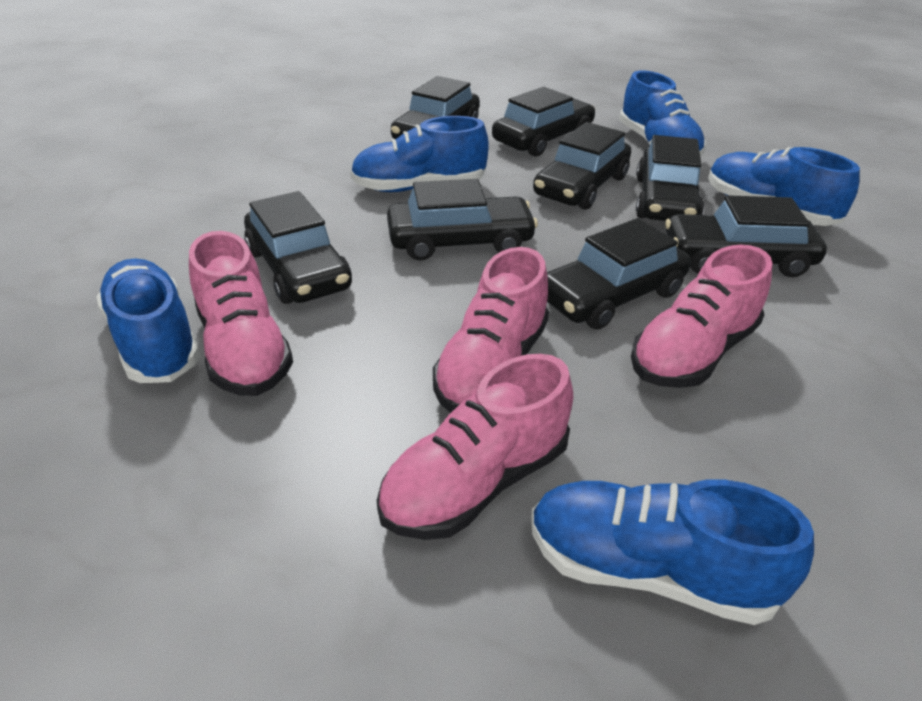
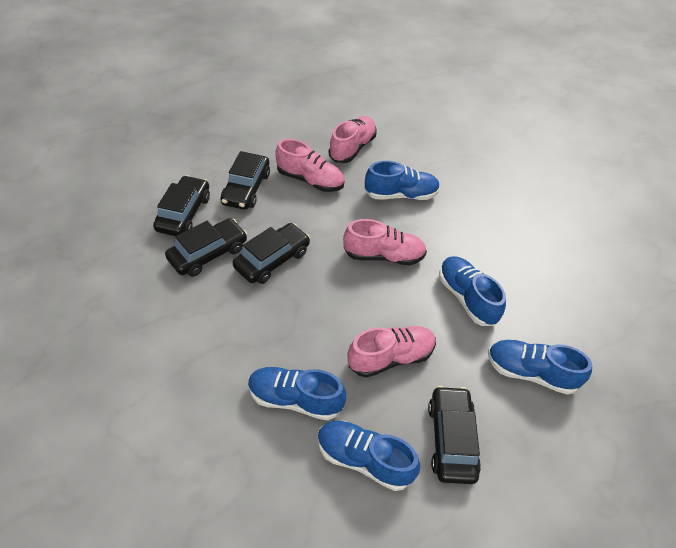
black car: [244,191,352,304] [387,179,538,261] [391,76,480,139] [492,87,595,157] [533,122,631,210] [547,218,691,330] [636,135,704,221] [665,195,827,277] = 8 -> [153,175,210,236] [165,218,247,277] [220,151,270,210] [233,223,310,284] [428,386,481,484] = 5

